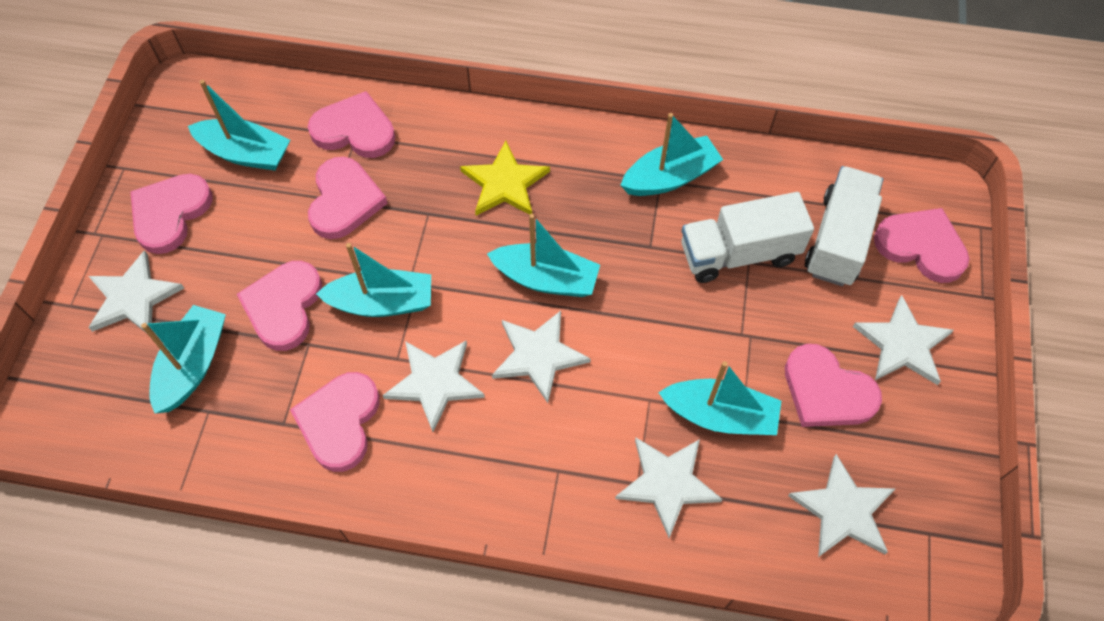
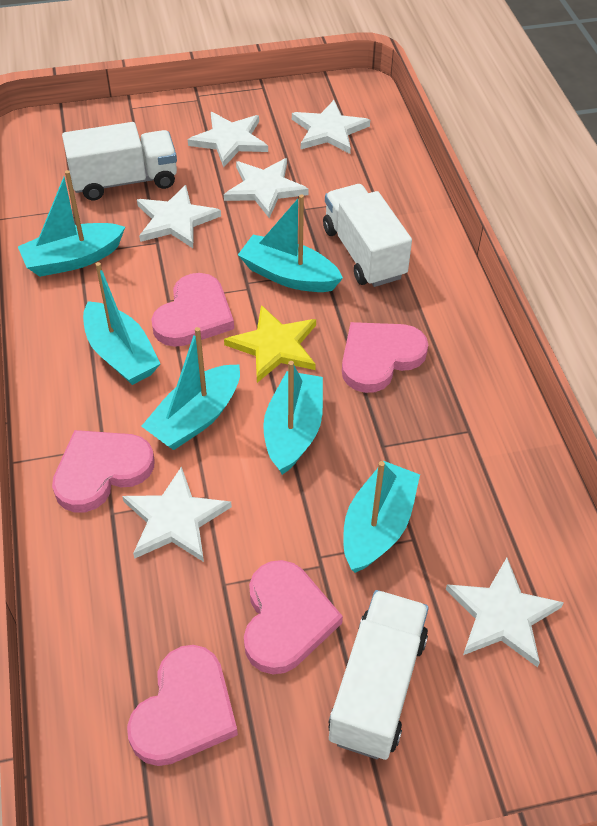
pink heart: [130,174,212,254] [237,261,322,351] [290,372,380,472] [308,91,395,158] [308,157,388,239] [785,344,882,427] [874,208,970,283] = 7 -> [52,430,154,513] [127,645,238,766] [151,273,234,347] [244,560,343,674] [342,322,428,393] = 5
white truck: [682,192,814,283] [805,166,883,286] = 2 -> [62,122,177,200] [323,184,412,287] [328,590,429,760] = 3

